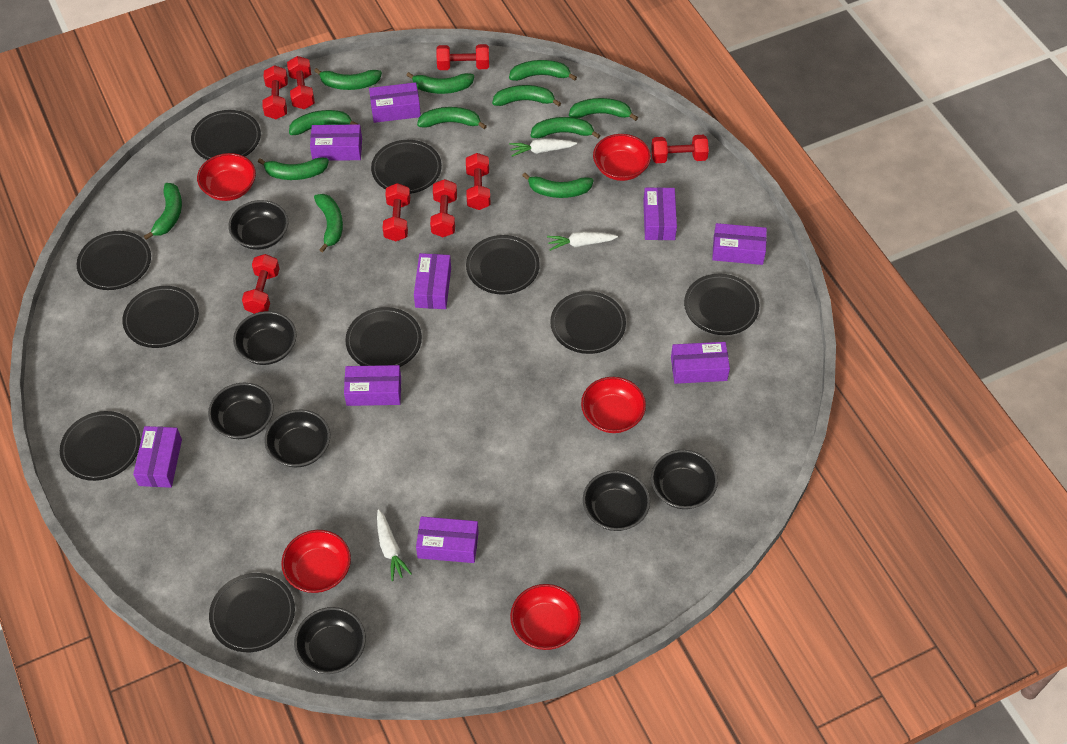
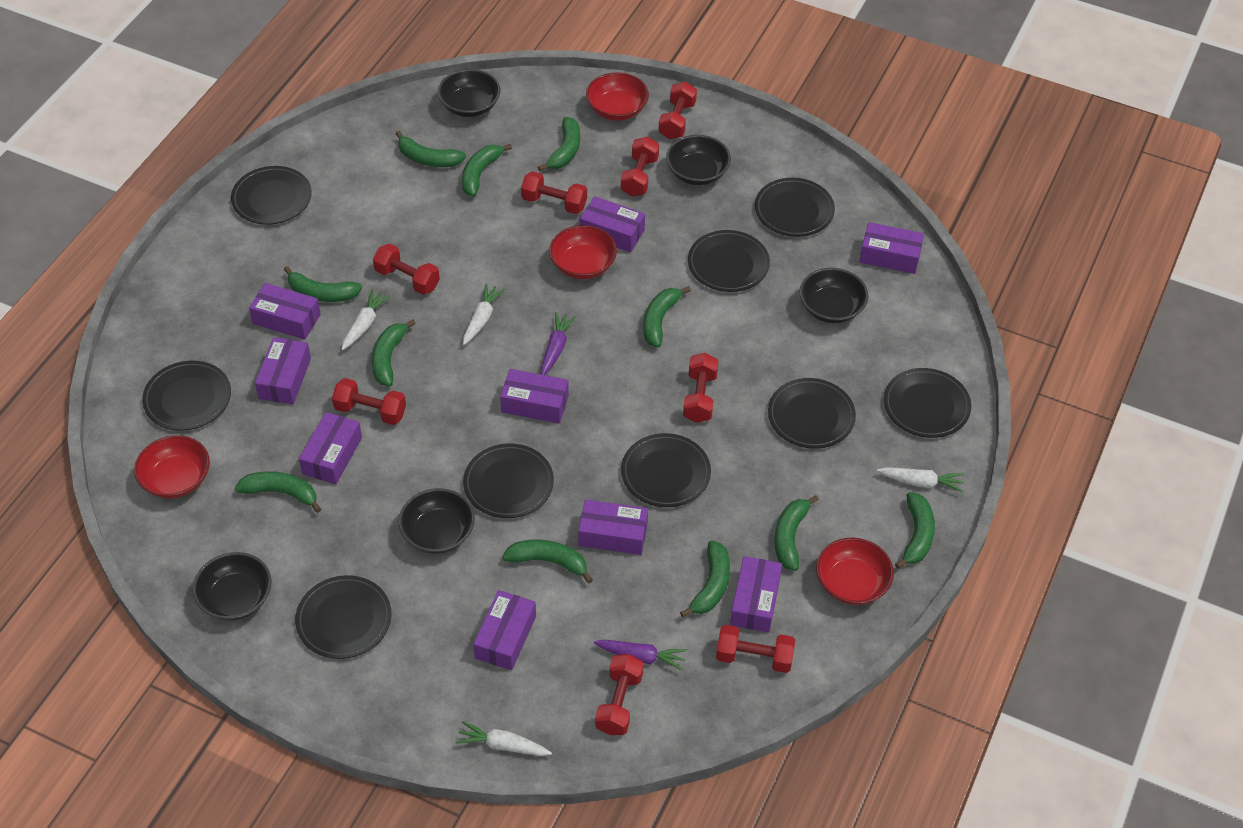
black bowl: [208,383,274,439] [228,200,288,250] [233,311,297,365] [264,409,330,467] [294,607,366,674] [583,471,650,531] [651,450,718,509] = 7 -> [193,552,272,621] [399,488,475,554] [438,69,501,117] [666,135,731,185] [799,268,869,323] = 5
black plate: [60,411,141,481] [77,231,151,290] [122,286,199,348] [191,110,261,160] [209,573,295,652] [345,307,422,367] [371,140,442,194] [466,235,540,295] [550,291,626,354] [684,274,759,335] = 10 -> [142,361,231,431] [231,166,312,225] [295,575,392,659] [463,443,554,518] [621,433,711,507] [688,230,770,292] [755,178,835,237] [768,378,856,449] [884,368,971,438] = 9
green banana: [144,183,182,240] [258,158,329,180] [289,110,358,135] [314,68,382,90] [314,194,343,253] [406,72,474,94] [417,107,487,129] [492,85,561,106] [509,60,577,81] [522,173,594,198] [531,117,601,139] [569,98,638,121] = 12 -> [235,471,321,513] [284,266,362,302] [372,319,416,386] [396,131,466,167] [462,144,512,197] [503,540,593,583] [538,117,580,171] [643,286,691,347] [680,540,730,618] [774,495,819,571] [895,492,935,569] = 11
purple carrot: none = 0 -> [541,312,576,375] [594,639,687,671] = 2
red bowl: [197,153,256,201] [281,530,351,593] [510,584,581,650] [581,377,646,433] [593,134,651,181] = 5 -> [134,435,210,498] [549,225,617,279] [586,72,649,121] [816,537,894,605] = 4
white carrot: [377,509,412,581] [509,139,577,157] [547,231,618,251] = 3 -> [341,289,391,350] [455,721,552,756] [463,284,505,345] [877,467,964,492] = 4

